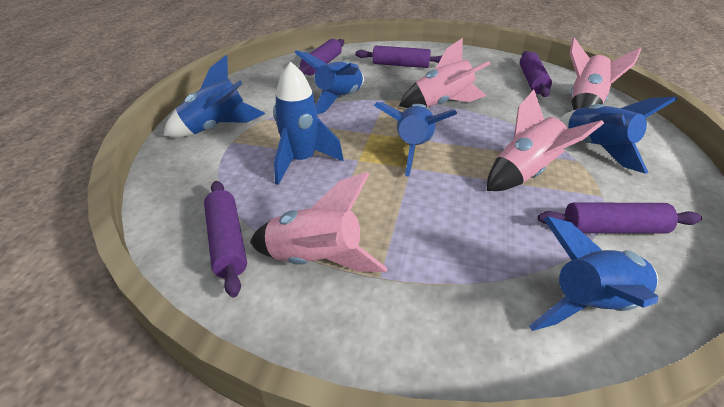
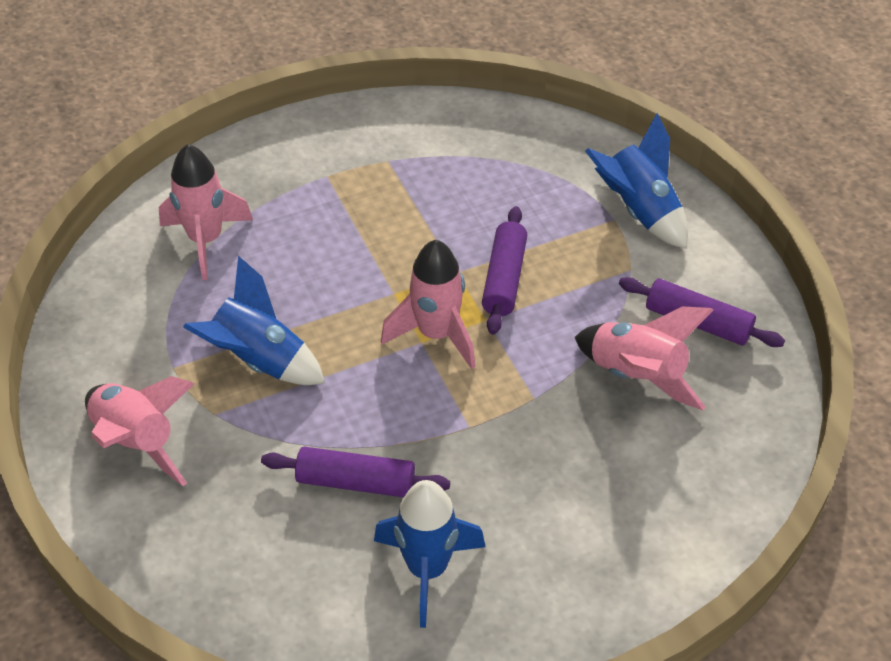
blue rocket: [163,55,265,137] [273,62,344,185] [294,50,364,114] [374,102,457,176] [529,217,658,331] [559,97,677,174] = 6 -> [183,256,325,385] [374,480,486,628] [585,113,688,249] = 3
purple rolling pin: [204,181,247,297] [299,39,344,75] [355,46,443,68] [520,51,552,97] [538,202,702,234] = 5 -> [261,447,450,497] [482,206,527,335] [619,277,785,347] = 3

